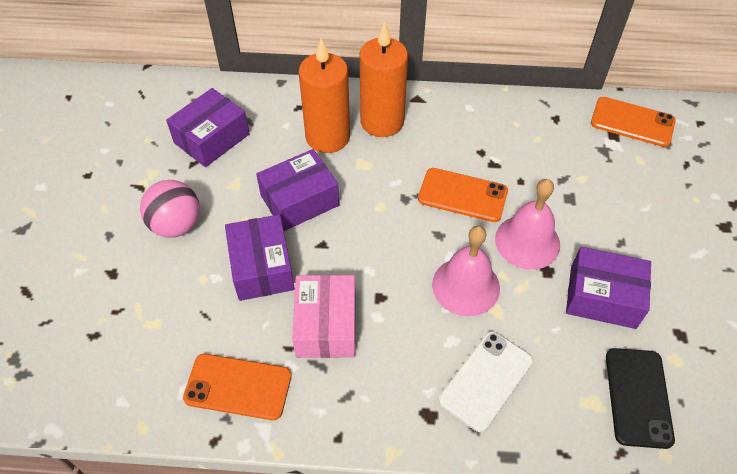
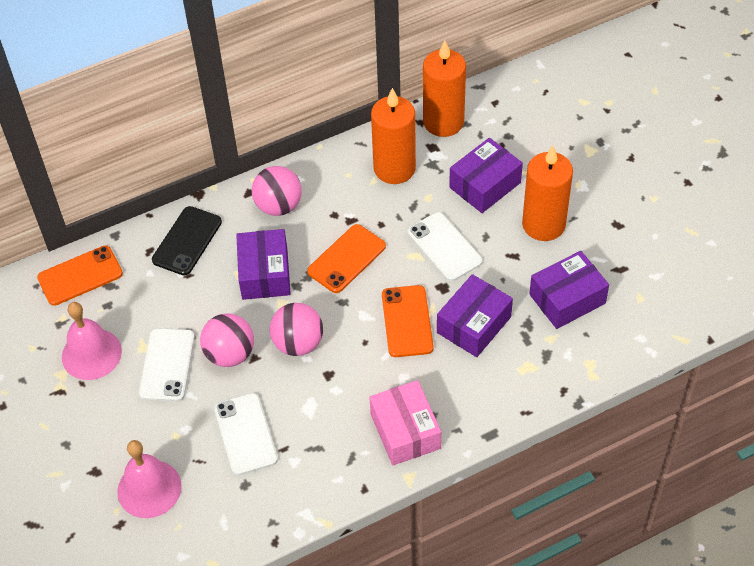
orange candle: [299,38,350,153] [360,21,408,137] = 2 -> [371,88,416,184] [423,40,466,137] [522,146,573,241] = 3
pink ball: [140,180,200,237] = 1 -> [200,313,254,367] [252,166,302,216] [270,303,323,356] = 3
white phone: [439,331,533,432] = 1 -> [139,328,195,402] [214,393,278,475] [408,212,483,281] = 3

